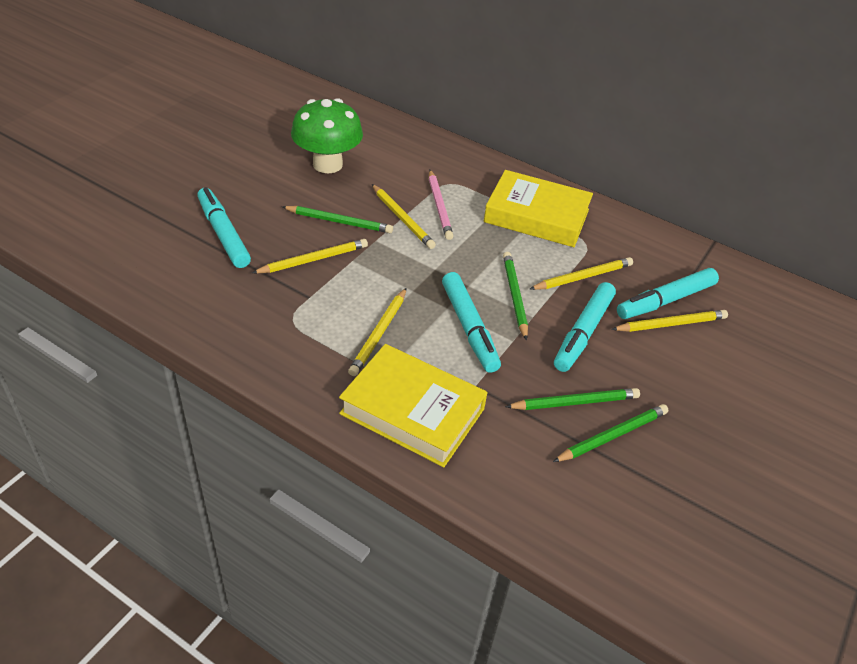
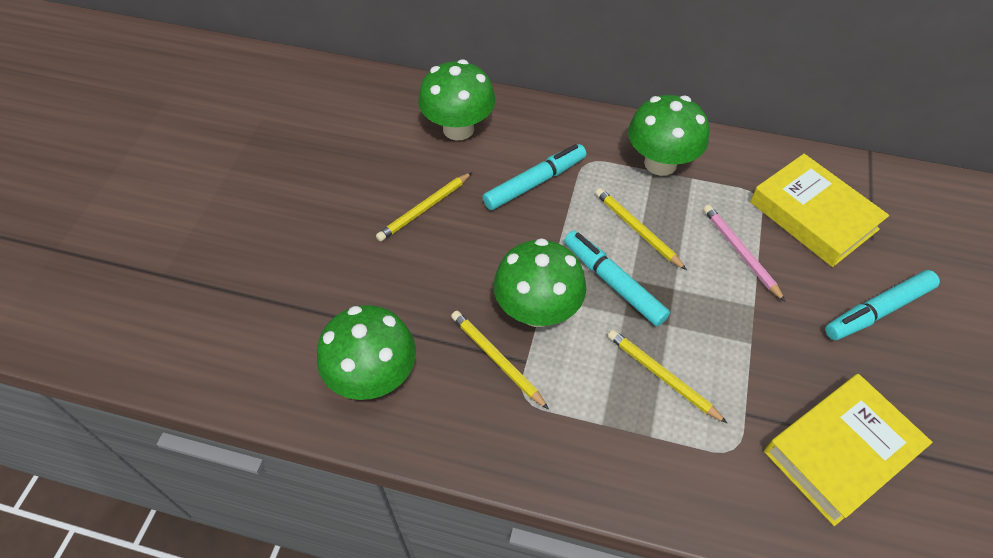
green mushroom: [291,98,363,173] = 1 -> [317,305,416,400] [418,59,495,141] [494,238,586,327] [628,95,709,176] = 4
green pencil: [282,206,393,233] [503,252,528,341] [505,388,640,410] [553,404,668,462] = 4 -> none = 0
turquoise marker: [197,187,251,268] [442,272,501,373] [554,282,616,372] [617,268,719,319] = 4 -> [483,144,586,210] [564,231,670,326] [825,270,940,340] = 3
yellow pencil: [252,239,368,274] [348,288,407,376] [372,184,436,249] [530,257,633,290] [611,310,728,332] = 5 -> [376,172,472,242] [451,311,549,409] [595,188,687,270] [607,329,727,423] = 4

